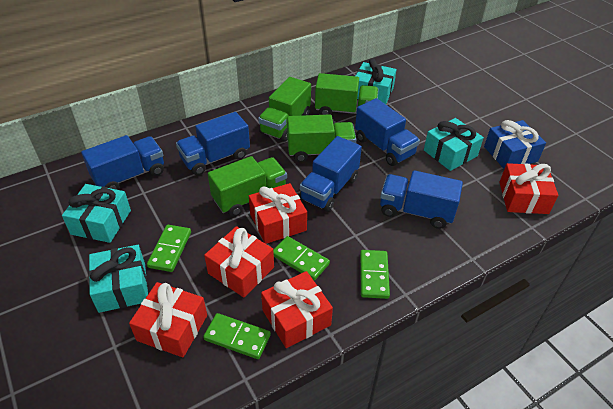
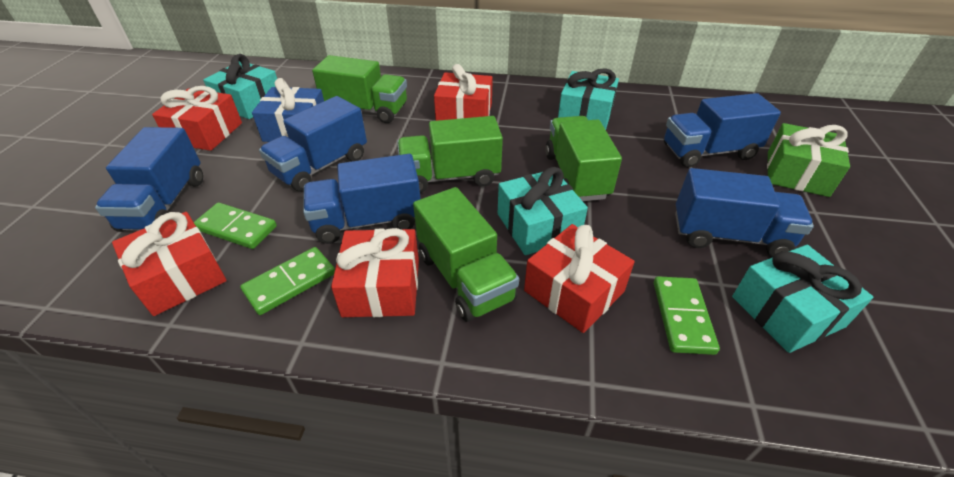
green domino: [147,225,191,272] [203,313,271,359] [273,236,330,280] [360,250,390,299] = 4 -> [194,203,277,249] [240,247,335,315] [654,276,720,355] = 3
green gift: none = 0 -> [767,123,850,197] = 1

